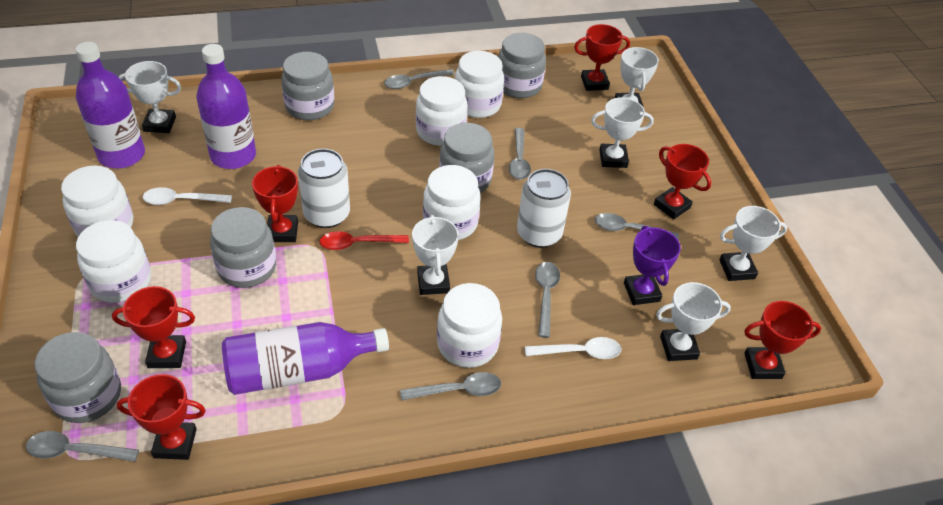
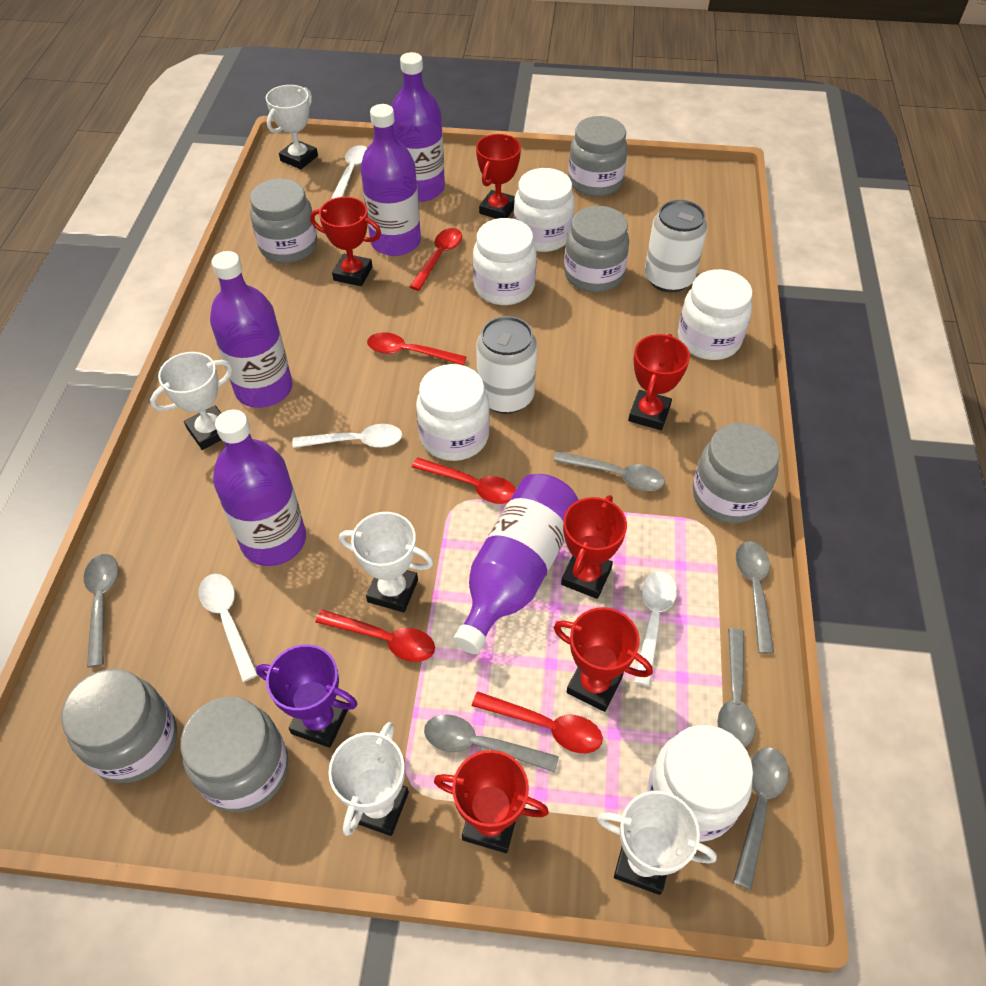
grey jar: [34,332,121,423] [210,207,276,288] [281,52,334,120] [439,123,495,193] [498,33,546,98] = 5 -> [61,669,177,783] [180,697,288,812] [250,179,318,263] [564,206,629,292] [568,116,628,197] [693,423,780,523] = 6
purple bottle: [76,42,145,168] [196,44,256,169] [222,322,389,395] = 3 -> [210,251,293,408] [213,410,306,566] [360,104,421,256] [392,52,445,202] [453,474,578,654] = 5
red spoon: [319,231,409,250] = 1 -> [315,609,435,662] [367,332,466,366] [410,228,462,291] [412,457,516,504] [472,692,603,753] = 5
white jar: [61,165,133,237] [76,220,151,303] [416,76,467,146] [423,165,480,240] [437,283,502,368] [455,51,504,118] = 6 -> [416,364,490,461] [473,218,537,305] [514,168,575,252] [647,725,753,842] [678,269,753,360] = 5
white spoon: [143,187,232,205] [525,337,621,359] = 2 -> [199,574,258,682] [292,424,402,448] [331,145,367,199] [634,571,677,686] = 4
white trophy: [119,61,181,133] [412,215,459,295] [591,97,654,168] [615,47,659,108] [656,282,731,361] [719,206,788,281] = 6 -> [150,352,233,450] [266,85,318,169] [328,722,409,836] [339,512,433,612] [597,791,717,895] = 5

